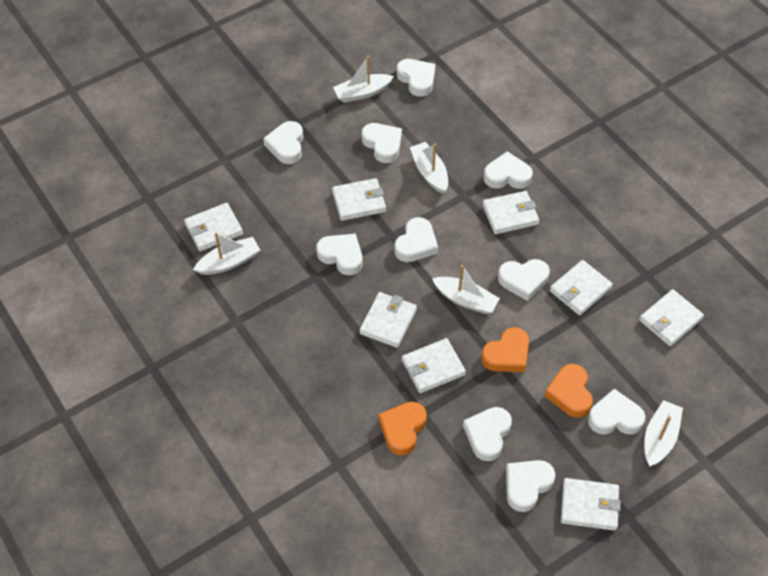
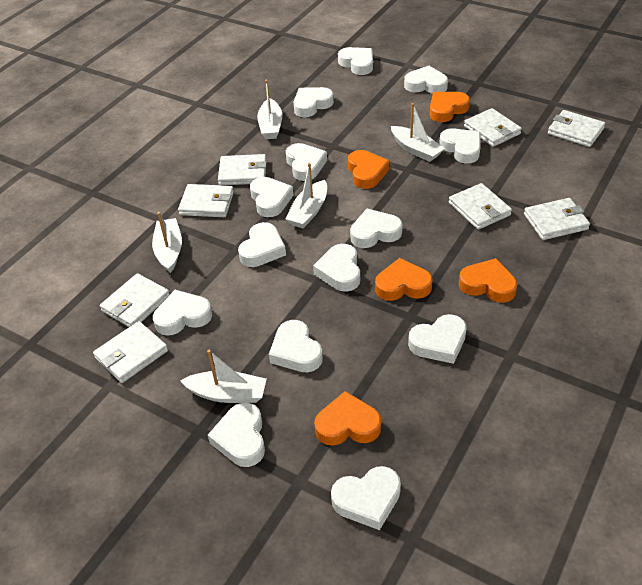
orange heart: [379,402,427,455] [481,327,529,372] [544,364,593,418] = 3 -> [314,391,381,446] [348,150,390,189] [375,258,432,301] [430,92,470,122] [459,258,517,303] = 5
white heart: [263,121,303,164] [316,233,363,275] [362,123,402,163] [394,217,438,262] [397,59,435,97] [463,407,512,461] [483,151,533,189] [498,259,550,301] [506,460,555,512] [588,389,645,435] = 10 -> [153,290,212,336] [208,403,265,467] [238,222,286,267] [250,177,294,217] [269,320,323,372] [286,143,327,181] [294,87,334,117] [313,244,360,292] [331,466,401,530] [338,47,373,75] [350,209,403,248] [404,66,448,94] [408,314,467,364] [439,128,480,164] = 14

